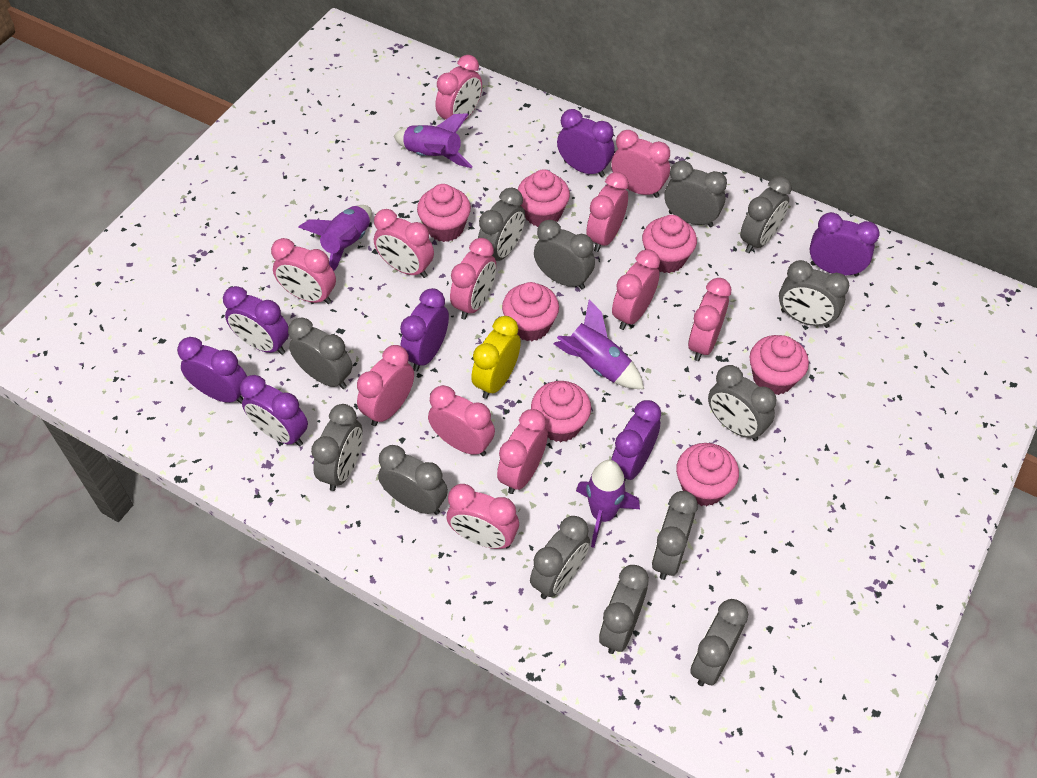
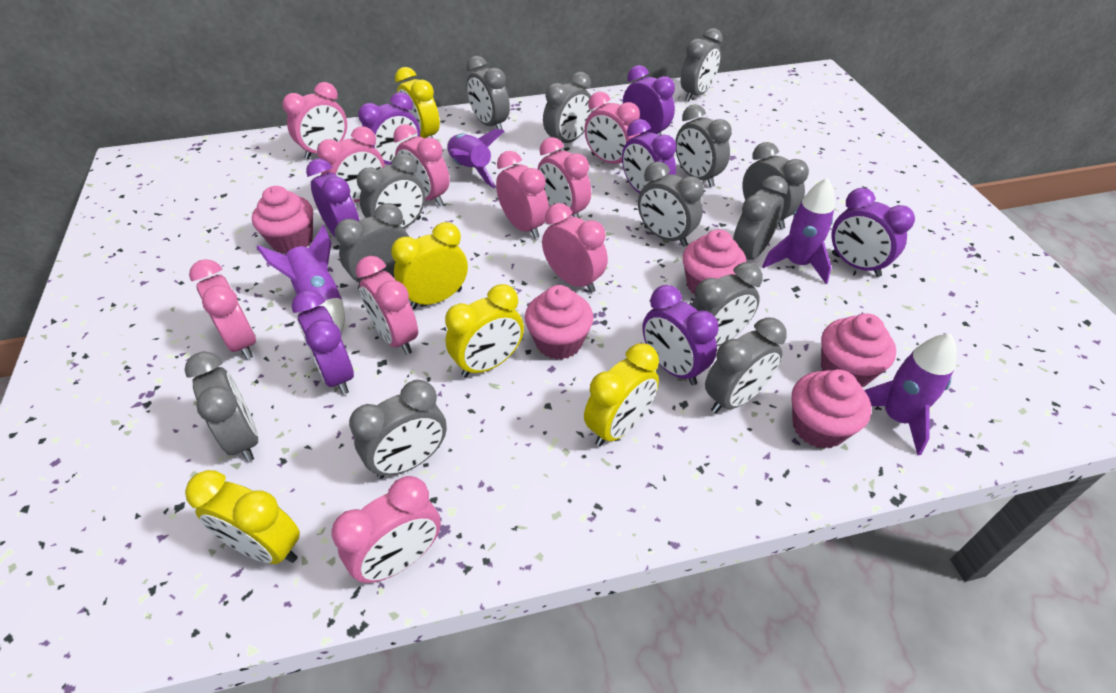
pink clock: [271,238,336,304] [357,345,414,426] [374,209,434,278] [428,385,495,456] [436,55,482,121] [447,484,519,549] [450,238,496,319] [497,409,548,494] [587,172,629,252] [611,130,670,198] [612,249,660,330] [688,278,731,361] = 12 -> [189,259,256,359] [282,82,347,159] [317,126,385,202] [332,476,441,583] [356,256,418,355] [393,124,450,206] [496,151,549,239] [538,137,591,218] [542,203,608,293] [584,91,640,164] = 10
pink cupcake: [417,184,471,242] [502,282,559,341] [518,170,570,227] [531,381,591,442] [642,215,697,273] [676,443,739,506] [750,335,809,395] = 7 -> [252,186,313,254] [525,285,593,360] [683,229,746,295] [792,369,871,449] [821,313,896,387] = 5
yellow clock: [471,316,521,399] = 1 -> [185,470,300,564] [391,222,468,309] [395,67,440,138] [445,284,524,378] [584,343,659,446] = 5

